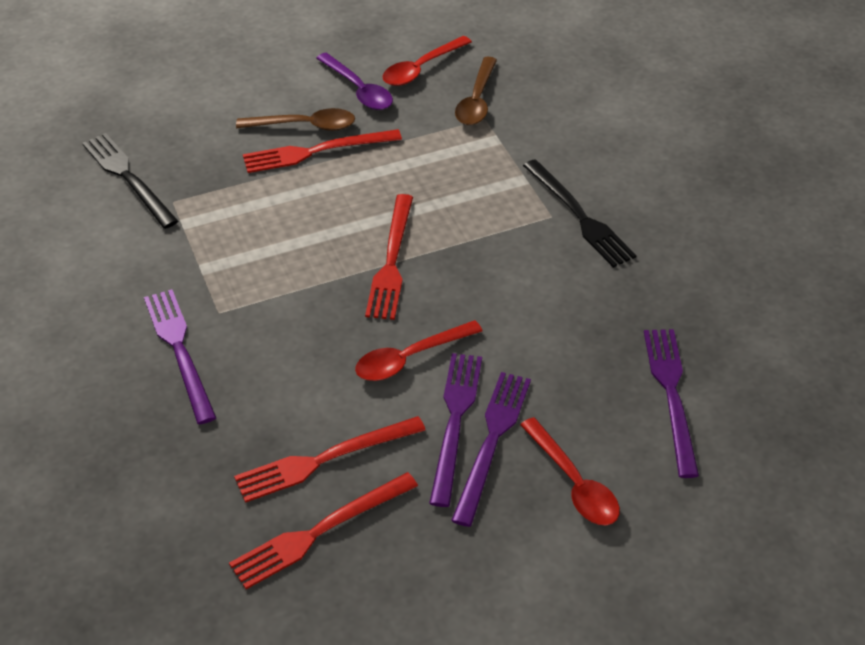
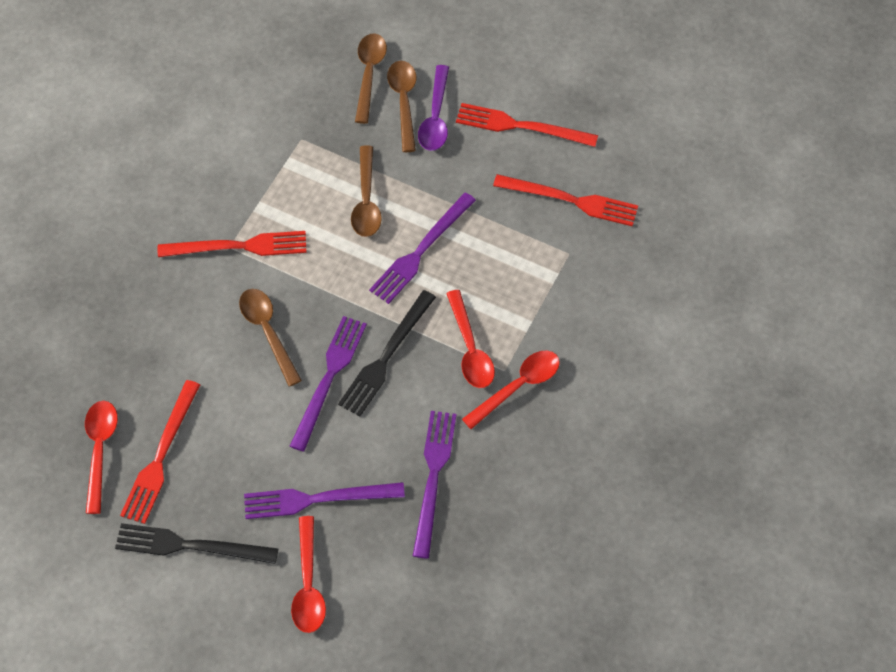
brown spoon: [236,108,355,131] [455,57,497,125] = 2 -> [239,289,302,386] [351,145,382,237] [355,33,387,124] [387,61,416,152] = 4
red spoon: [355,320,483,381] [382,36,472,86] [520,417,620,525] = 3 -> [85,401,118,514] [291,516,326,633] [446,290,495,388] [462,351,560,429] = 4

